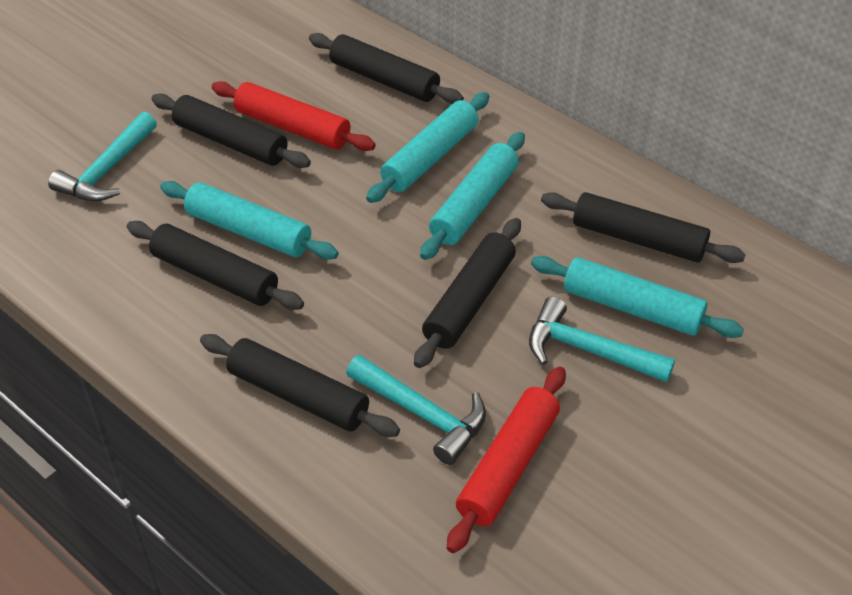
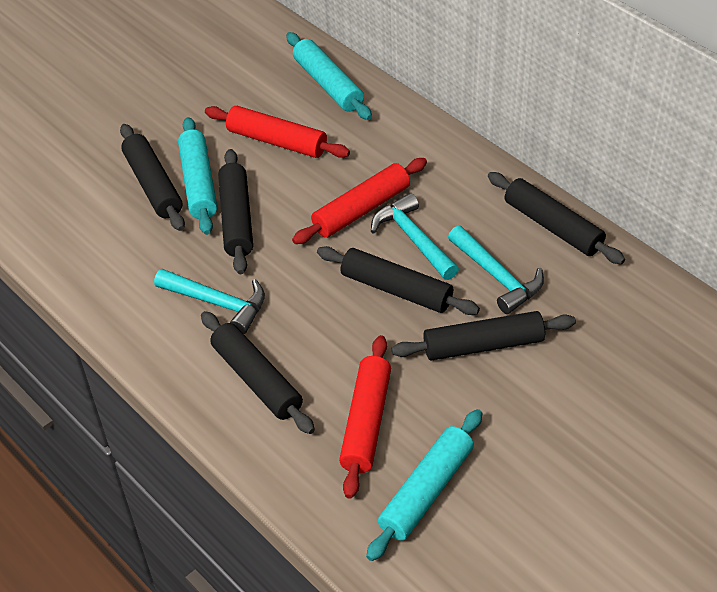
red rolling pin: [212,81,376,151] [447,367,566,553] = 2 -> [205,106,350,158] [292,158,427,244] [339,335,391,499] = 3
turquoise rolling pin: [160,181,339,260] [366,92,489,203] [420,132,525,260] [531,256,744,338] = 4 -> [178,117,217,235] [286,32,372,120] [366,409,482,561] = 3

